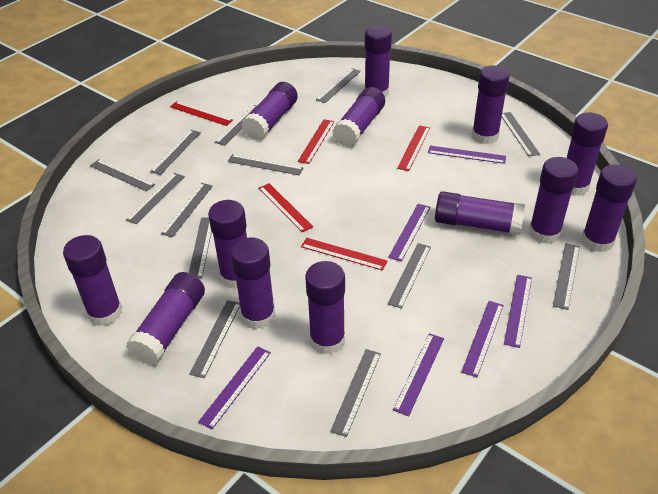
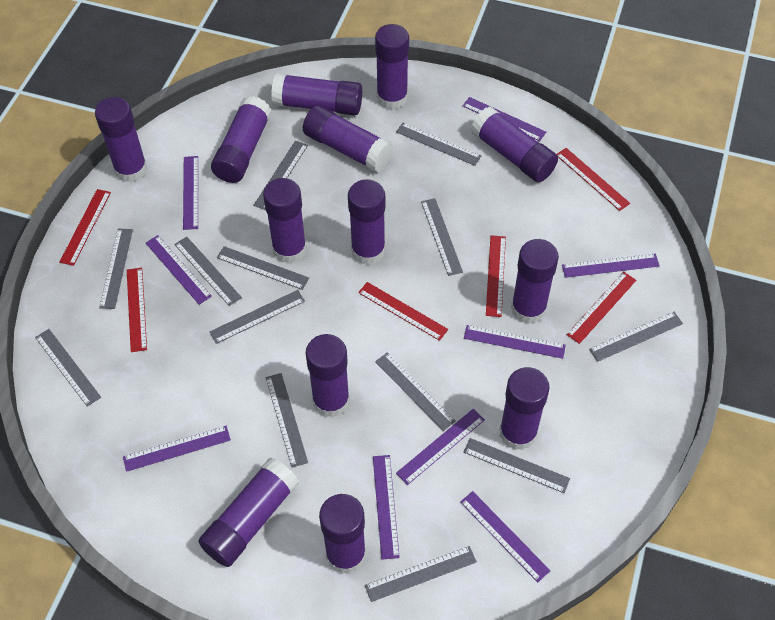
purple ruler: [198,346,271,429] [388,204,430,262] [393,333,444,416] [428,146,506,164] [461,301,504,377] [504,275,532,348] = 6 -> [123,426,231,472] [146,235,212,305] [183,156,198,230] [373,455,400,560] [396,409,485,485] [460,491,550,582] [463,97,546,141] [464,325,566,359] [562,254,660,278] = 9
red ruler: [170,101,233,126] [259,183,313,232] [298,119,334,164] [301,238,387,271] [397,125,430,171] = 5 -> [60,189,111,266] [127,268,147,352] [358,282,448,341] [486,235,506,317] [557,148,630,211] [567,272,636,344] = 6

